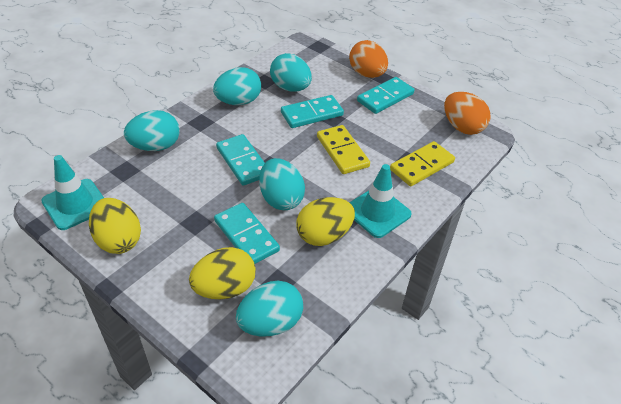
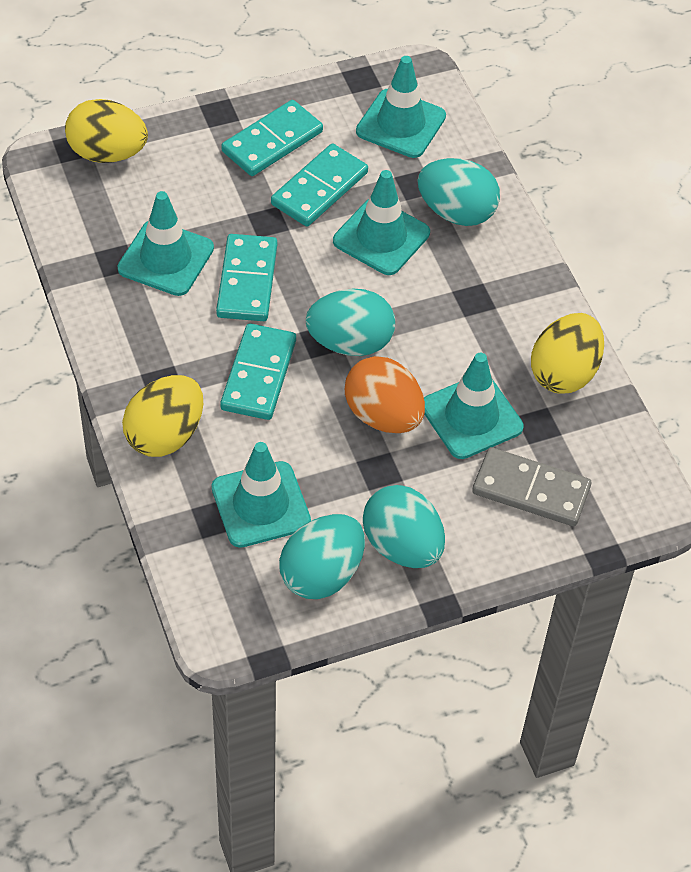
grey domino: none = 0 -> [472,447,591,526] = 1
orange egg: [349,40,388,78] [444,92,490,135] = 2 -> [345,356,425,433] = 1
turquoise egg: [124,110,180,151] [213,67,261,105] [236,281,303,336] [259,158,305,210] [270,53,312,91] = 5 -> [279,514,365,599] [305,289,395,356] [363,485,445,568] [418,158,500,226] = 4
turquoise traffic cone: [41,155,104,230] [349,164,412,238] = 2 -> [118,191,214,296] [212,442,311,548] [333,170,430,275] [356,56,446,158] [424,353,524,459] = 5
yellow domino: [317,125,370,174] [390,141,455,186] = 2 -> none = 0

